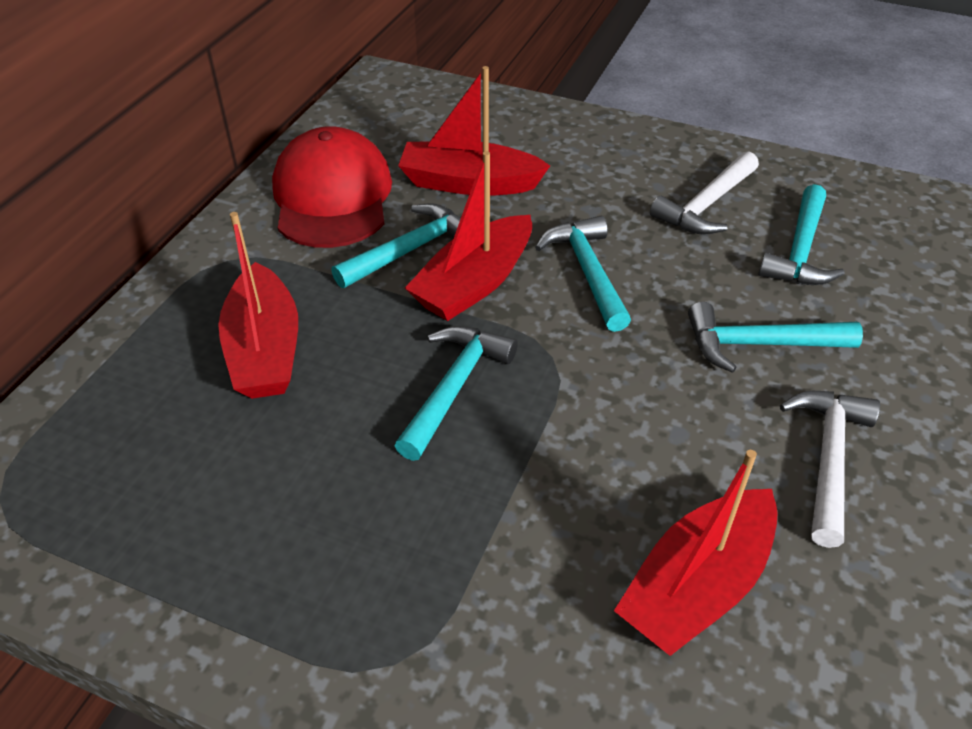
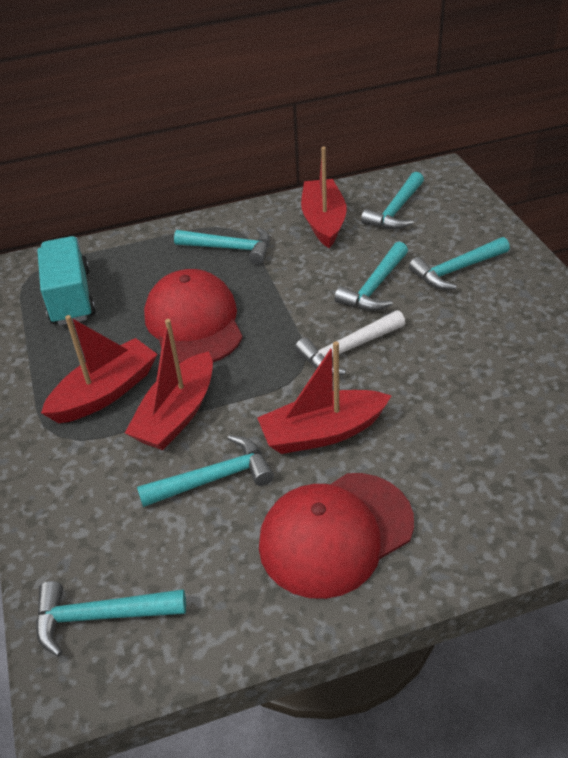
red cap: [272,126,392,248] = 1 -> [144,269,242,364] [259,473,414,599] = 2
turquoise hammer: [331,203,461,288] [395,326,518,461] [535,216,631,332] [688,302,863,373] [758,184,845,285] = 5 -> [36,581,186,657] [137,435,274,507] [174,227,270,265] [334,242,408,311] [361,172,424,229] [409,237,510,290] = 6
turquoise truck: none = 0 -> [37,236,96,325] = 1
white hammer: [650,151,759,235] [780,391,880,548] = 2 -> [295,310,405,375] = 1

